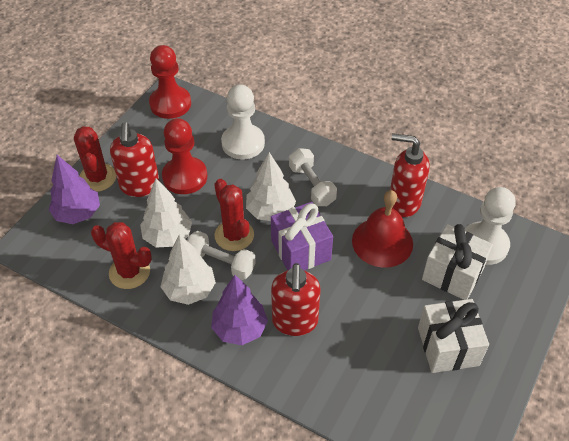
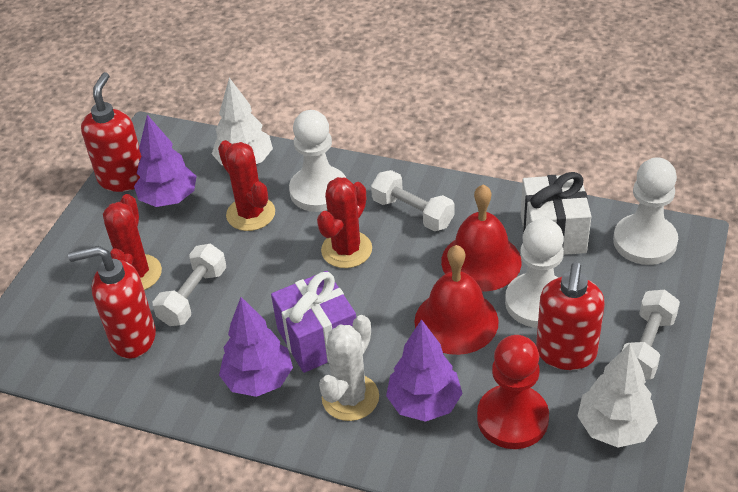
purple tree: [49,155,100,224] [211,275,268,345] = 2 -> [134,115,196,207] [219,297,293,397] [386,319,463,422] = 3
red bell: [352,190,413,268] = 1 -> [414,245,499,355] [441,185,522,292] = 2
red pawn: [149,45,191,119] [162,118,207,194] = 2 -> [477,335,549,449] = 1
white cactus: none = 0 -> [319,315,379,421] = 1
white dumbbell: [187,231,256,280] [289,148,337,206] = 2 -> [153,243,226,326] [371,170,454,231] [622,290,680,380] = 3
white gift: [418,299,489,373] [422,224,493,300] = 2 -> [521,172,591,255] = 1
white pawn: [221,85,265,160] [464,187,515,265] = 2 -> [289,110,346,212] [505,218,564,328] [613,157,678,265] = 3
white tree: [140,179,192,248] [161,234,216,305] [246,152,296,221] = 3 -> [212,78,273,166] [577,344,658,447] = 2

